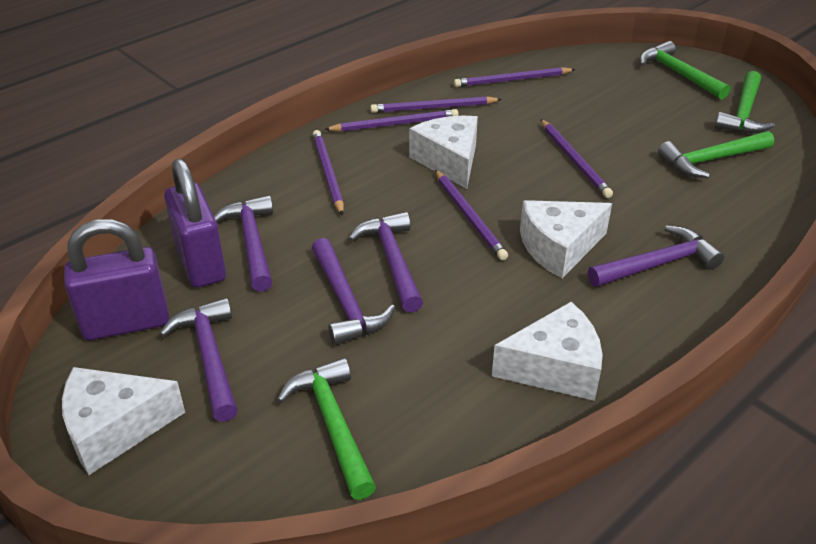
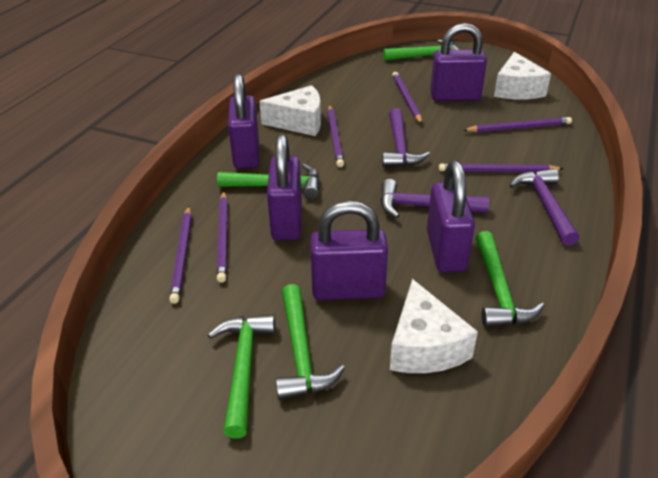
green hammer: [277,358,376,500] [640,41,730,100] [658,131,774,178] [715,71,775,133] = 4 -> [208,314,275,439] [217,163,320,200] [276,284,345,400] [383,40,460,61] [476,231,545,327] = 5
purple hammer: [160,298,238,422] [214,195,273,292] [312,238,395,345] [349,212,423,313] [588,225,724,287] = 5 -> [380,179,489,218] [382,108,430,167] [509,169,579,246] = 3
purple padlock: [64,219,169,340] [164,158,226,288] = 2 -> [228,73,259,169] [267,134,302,240] [310,201,388,300] [427,161,475,272] [430,23,487,101] = 5
white cheese: [62,367,185,475] [409,116,478,189] [492,302,603,401] [520,200,612,278] = 4 -> [259,85,321,136] [390,279,478,373] [494,52,551,99] = 3

